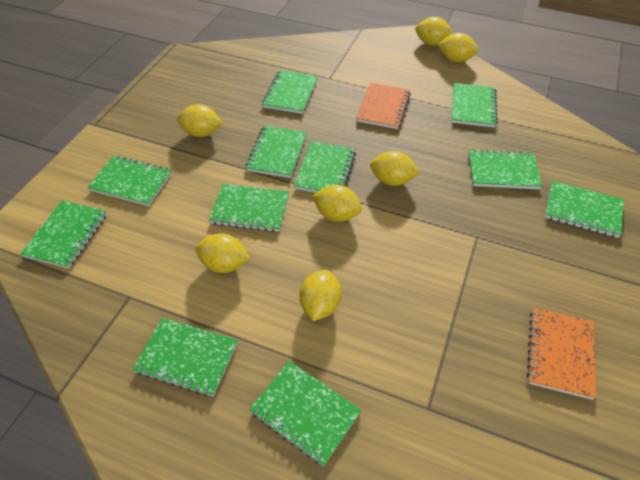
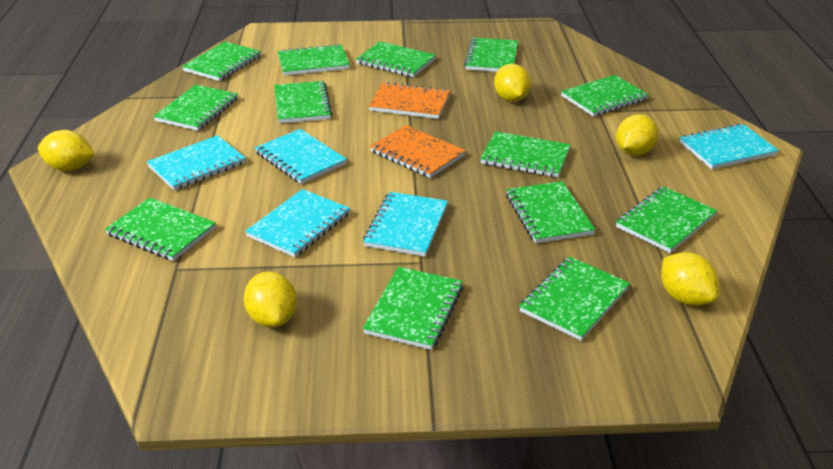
green notebook: [20,200,107,269] [87,156,172,206] [132,318,238,397] [209,184,289,232] [246,126,307,178] [249,361,362,466] [262,70,318,114] [294,141,356,193] [451,83,497,127] [468,149,542,189] [545,181,624,238] = 11 -> [105,198,216,261] [153,85,238,131] [182,42,261,81] [274,81,332,123] [278,44,350,76] [356,41,436,77] [363,267,463,350] [464,37,518,72] [480,131,571,177] [506,181,596,243] [519,257,630,341] [561,75,649,116] [616,186,717,253] = 13
turquoise notebook: none = 0 -> [147,135,246,191] [245,189,350,257] [255,129,347,184] [363,192,448,257] [680,123,779,169] = 5
yellow lemon: [177,104,223,137] [195,233,250,273] [300,270,341,321] [312,185,362,222] [370,151,420,186] [415,17,454,46] [437,33,478,63] = 7 -> [38,130,95,171] [244,271,297,328] [494,64,531,102] [616,114,659,156] [661,252,719,306] = 5

